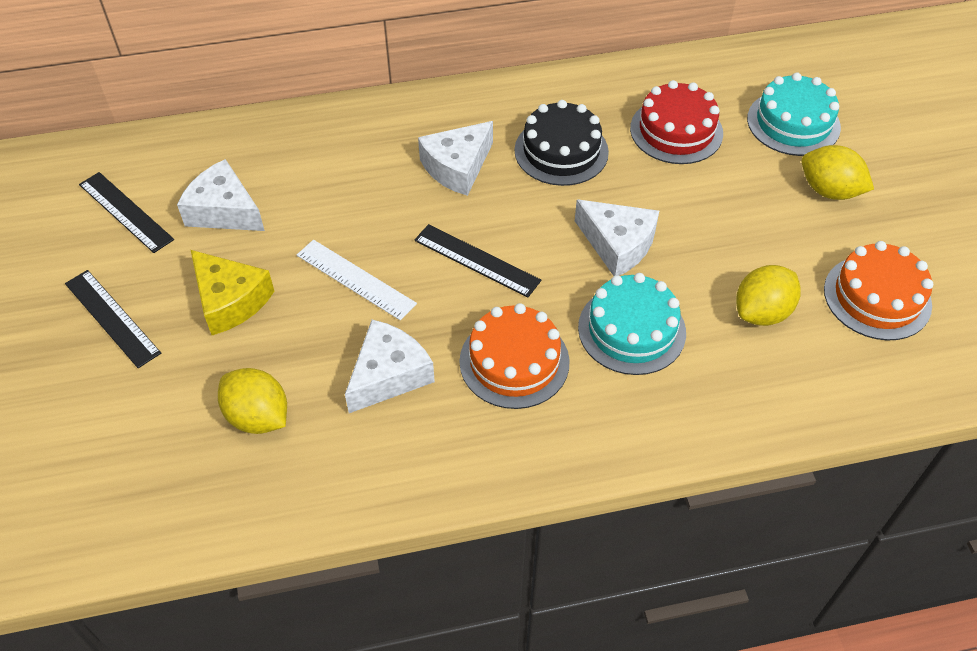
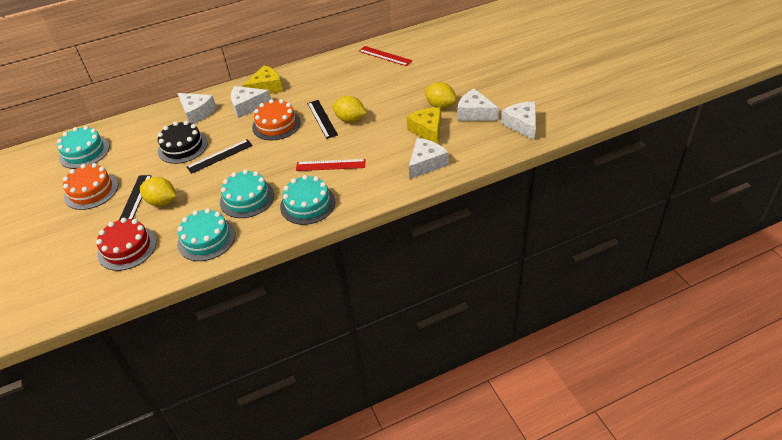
red ruler: none = 0 -> [296,159,366,171] [359,46,412,66] = 2
turquoise cake: [578,273,686,375] [747,73,841,156] = 2 -> [57,126,109,169] [177,208,235,261] [220,169,274,218] [280,175,335,225] = 4
white cheese: [177,159,265,231] [345,320,435,413] [418,121,493,196] [575,199,659,276] = 4 -> [177,93,216,124] [231,86,271,118] [409,138,449,179] [457,89,499,121] [501,102,536,140] = 5
white ruler: [297,240,417,320] = 1 -> none = 0
yellow cheese: [191,250,274,335] = 1 -> [243,65,283,94] [406,107,441,144] = 2

